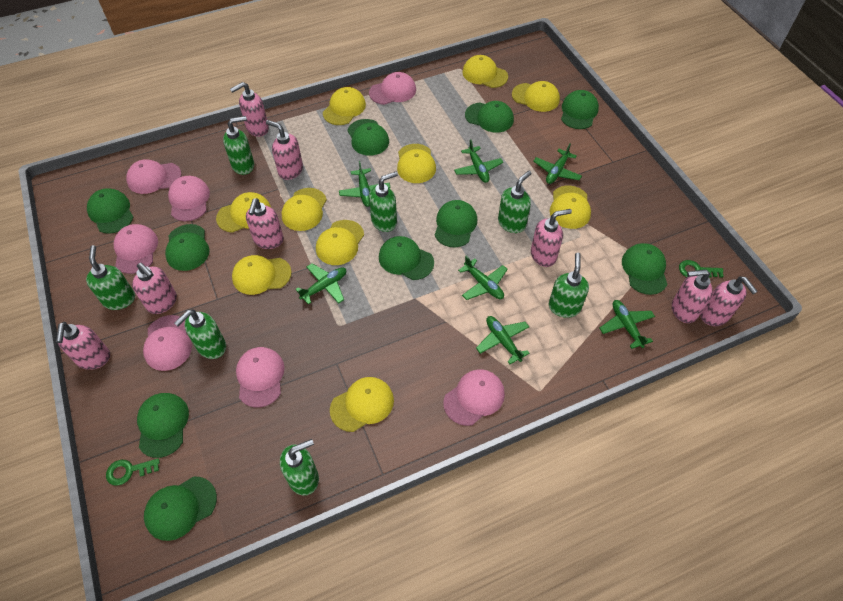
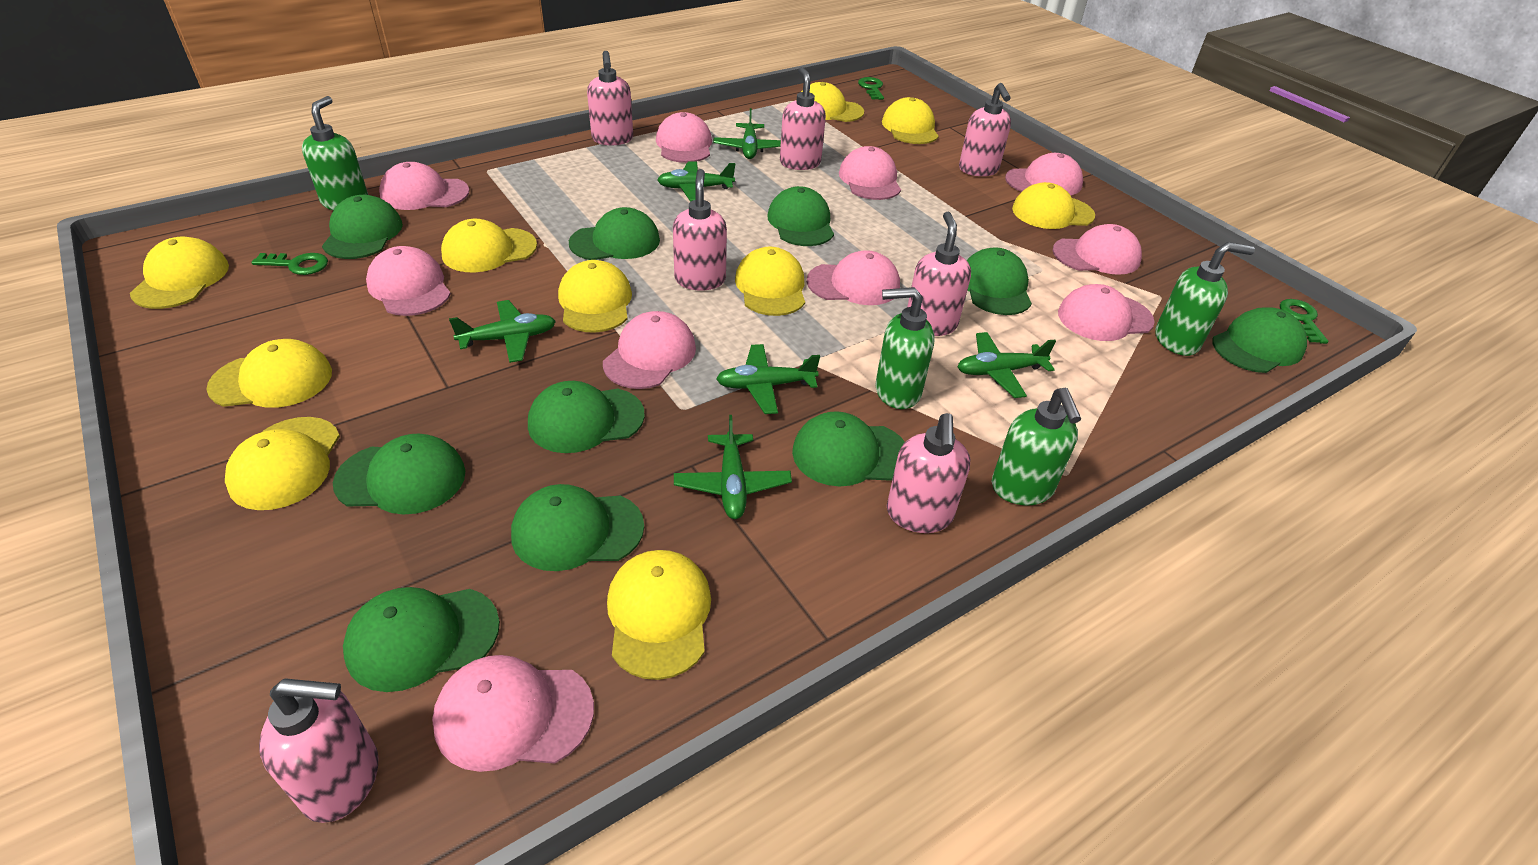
green key: [106,458,160,486] [679,260,724,277] = 2 -> [251,253,328,275] [858,77,884,100] [1280,299,1328,344] = 3
green plane: [295,263,346,305] [339,161,391,207] [454,139,503,183] [458,256,508,300] [476,316,530,364] [533,143,582,184] [600,300,655,349] = 7 -> [449,300,556,363] [657,162,735,202] [674,415,792,519] [713,108,781,159] [716,344,820,414] [958,332,1056,398] = 6
green soap dispenser: [86,245,135,310] [174,310,226,359] [223,116,254,175] [280,439,319,496] [369,172,398,232] [498,171,532,233] [548,253,589,318] = 7 -> [302,96,368,210] [876,287,935,409] [992,388,1081,505] [1155,242,1255,356] = 4
pink cap: [114,224,158,274] [126,159,182,194] [143,315,192,371] [168,176,210,221] [236,347,284,408] [369,72,416,105] [443,369,505,426] = 7 -> [366,246,451,316] [379,162,469,210] [432,655,594,772] [603,311,696,389] [656,112,712,163] [807,250,900,305] [839,146,901,200] [1005,153,1083,195] [1053,224,1142,275] [1058,284,1155,341] = 10
pink soap dispenser: [56,322,110,370] [132,263,177,314] [230,82,269,137] [246,198,284,249] [266,120,303,180] [531,209,572,267] [672,269,713,323] [700,276,758,326] = 8 -> [259,679,379,823] [587,51,633,145] [673,169,727,291] [780,67,826,170] [887,413,970,533] [907,212,971,336] [959,83,1011,176] = 7

